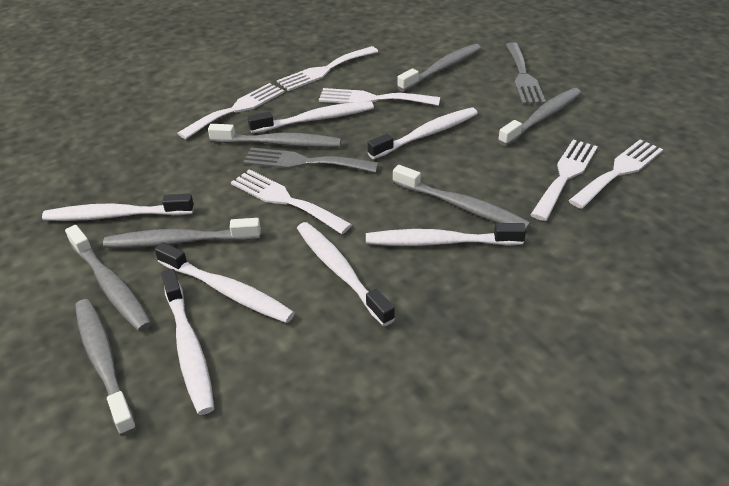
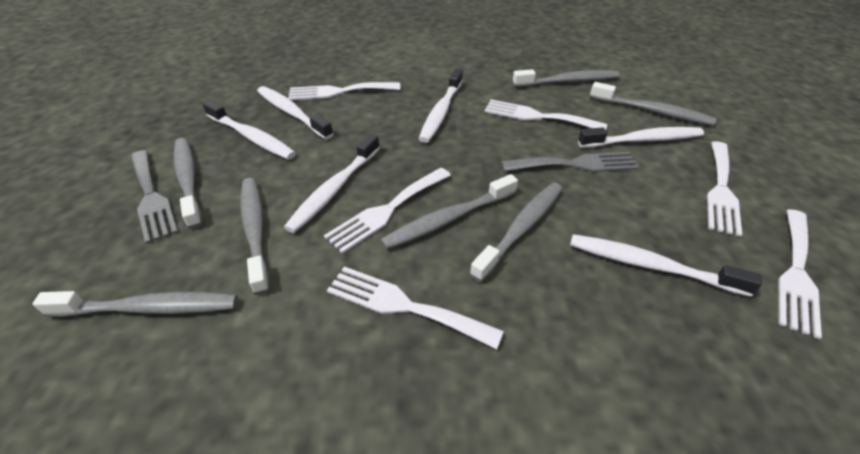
white toothbrush: [42,194,194,221] [155,242,295,323] [161,269,214,415] [247,101,374,133] [297,222,395,326] [366,223,526,246] [368,107,478,159] = 7 -> [203,100,296,160] [257,86,333,139] [284,134,380,233] [419,69,463,143] [570,234,762,297] [578,127,704,148] = 6

